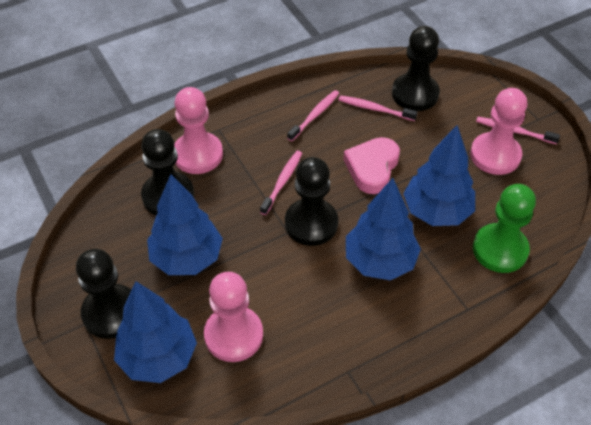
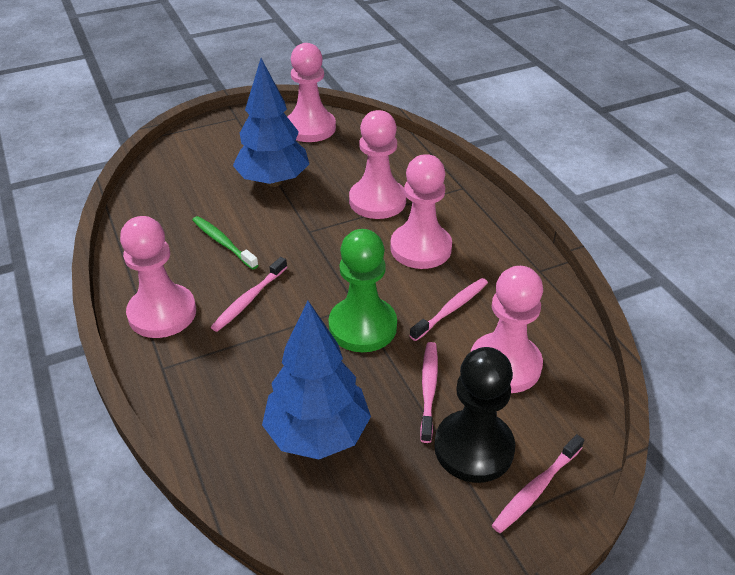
black pawn: [76,249,131,339] [141,129,194,215] [285,157,338,246] [392,26,440,111] = 4 -> [434,347,515,483] = 1
blue tree: [114,281,197,383] [147,174,223,275] [346,178,421,280] [403,125,475,226] = 4 -> [233,58,309,187] [262,301,371,460] = 2
green toothbrush: none = 0 -> [192,216,258,270] = 1
pink heart: [343,137,400,194] = 1 -> none = 0
pink pawn: [174,87,223,174] [204,272,263,362] [470,88,527,175] = 3 -> [120,216,196,338] [287,43,336,142] [349,110,406,219] [390,154,452,269] [471,266,543,393] = 5

